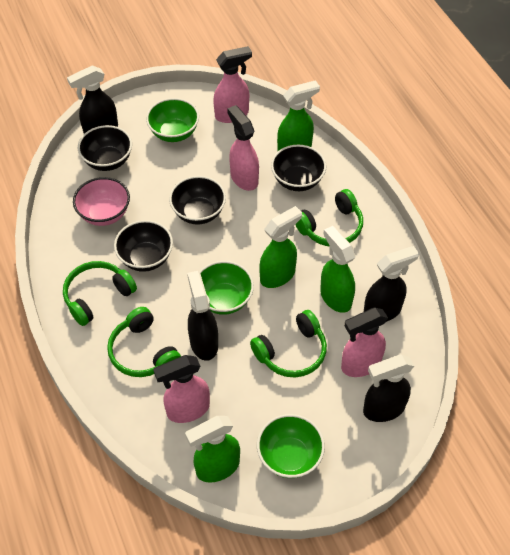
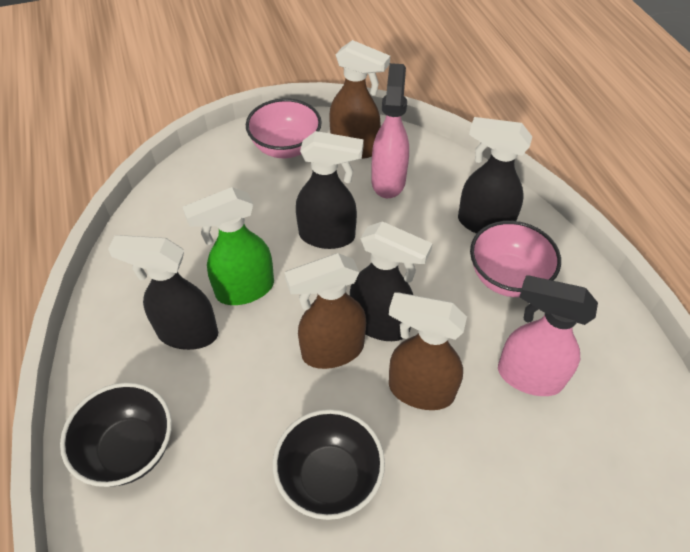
black bowl: [78,125,132,171] [114,220,173,272] [169,176,226,225] [271,145,326,191] = 4 -> [60,382,172,487] [273,409,385,520] = 2
brown spray bottle: none = 0 -> [284,253,366,369] [329,40,390,159] [389,292,467,410] = 3
green bowl: [146,98,199,142] [199,261,254,315] [257,414,325,478] = 3 -> none = 0
green headphones: [63,261,137,326] [107,307,181,377] [250,310,327,378] [295,189,363,246] = 4 -> none = 0
green spray bottle: [185,416,240,483] [259,206,302,288] [277,80,320,151] [320,226,355,313] = 4 -> [183,187,274,305] = 1
pink bowl: [73,177,130,226] = 1 -> [246,98,322,158] [470,221,561,297] = 2
pink spray bottle: [153,355,210,423] [213,46,252,123] [227,105,259,191] [341,307,388,377] = 4 -> [371,63,409,198] [498,275,598,396] = 2

